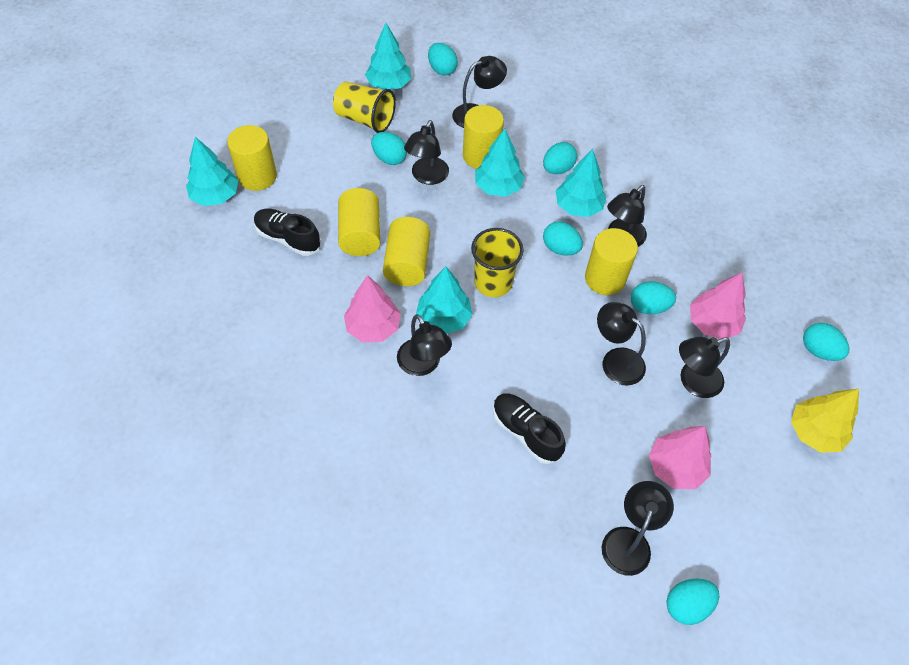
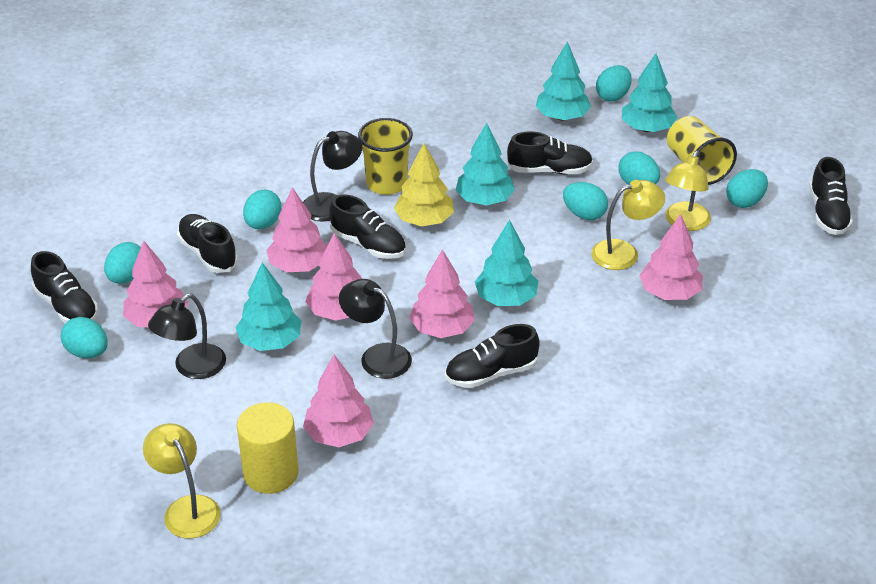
black lamp: [397,314,452,376] [404,120,449,185] [452,56,507,128] [597,302,646,386] [602,481,674,576] [607,185,647,247] [679,336,730,398] = 7 -> [148,293,226,379] [303,131,362,222] [339,279,412,379] = 3
black shoe: [254,209,321,256] [493,393,566,464] = 2 -> [31,251,98,323] [177,214,238,273] [329,195,406,259] [445,324,540,388] [507,131,593,174] [809,157,853,235] = 6
pink tree: [344,275,401,342] [649,426,712,489] [690,273,746,339] = 3 -> [123,241,188,327] [266,187,328,272] [303,355,374,447] [305,233,362,321] [409,249,475,338] [639,214,703,300] = 6
yellow cylinder: [227,125,277,191] [338,188,380,256] [383,217,430,286] [463,105,504,169] [585,228,638,295] = 5 -> [237,402,299,494] = 1
yellow lamp: none = 0 -> [143,423,221,539] [591,180,665,270] [665,151,711,231] = 3

